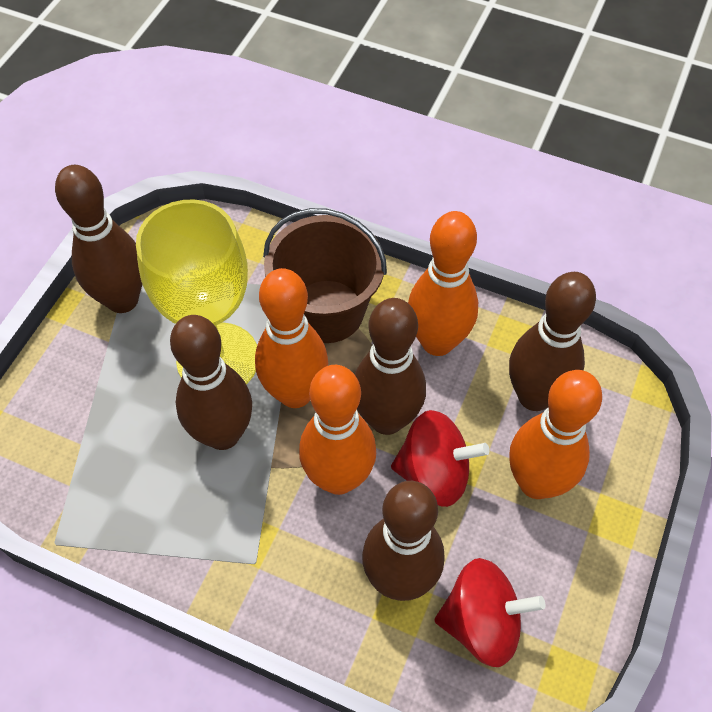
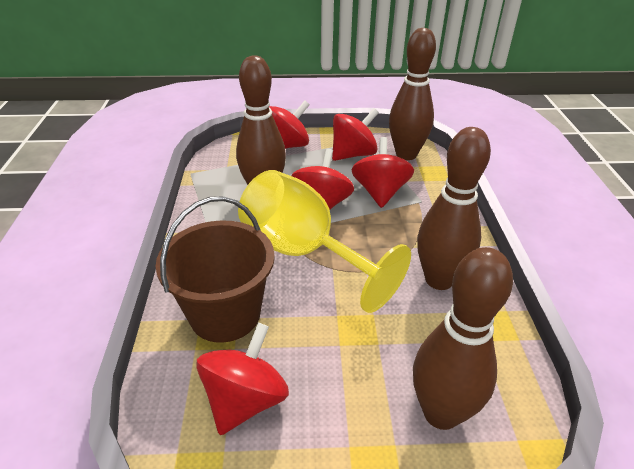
brown bowling pin: [55,165,142,313] [170,315,252,450] [355,298,426,435] [362,481,444,601] [509,272,596,411] = 5 -> [236,55,286,185] [389,28,436,160] [413,247,513,430] [417,127,491,290] = 4
orange bowling pin: [255,268,328,408] [299,365,376,495] [408,211,478,356] [509,370,602,499] = 4 -> none = 0
red spinning top: [391,410,489,507] [435,558,545,667] = 2 -> [196,323,289,435] [269,100,310,149] [291,149,354,210] [332,108,379,161] [351,137,414,208] = 5

